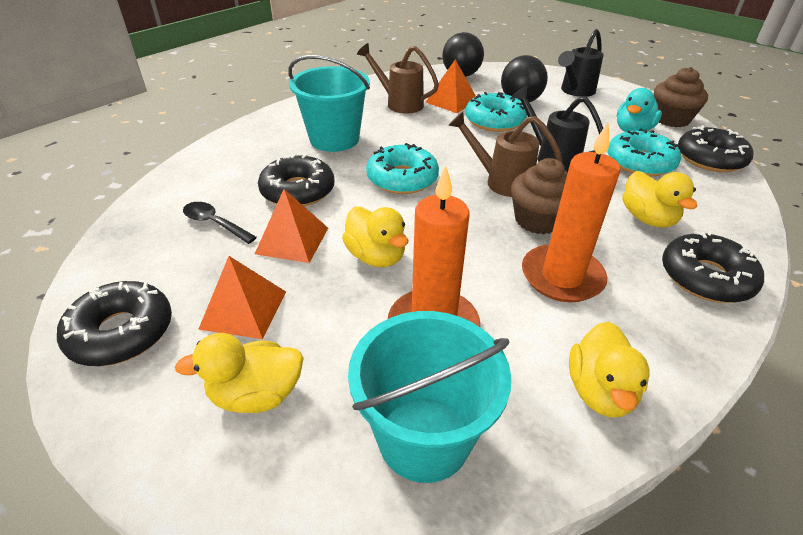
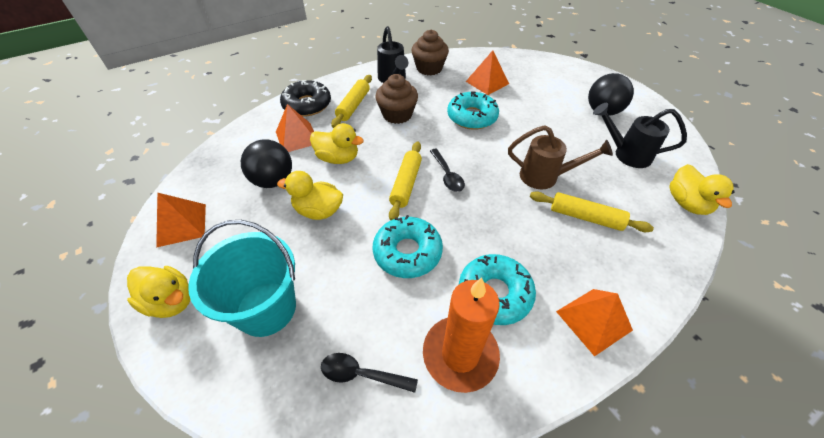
black donut: [57,281,172,366] [258,154,334,206] [662,231,764,303] [678,125,753,172] = 4 -> [280,80,331,116] = 1
black spoon: [183,202,257,244] = 1 -> [321,353,418,393] [430,149,465,192] = 2
brown watering can: [357,43,439,113] [448,111,563,197] = 2 -> [508,125,613,189] = 1
orange candle: [388,166,480,327] [522,123,620,302] = 2 -> [423,278,500,393] = 1
orange pyramid: [198,256,286,339] [255,189,328,263] [426,59,476,113] = 3 -> [156,192,206,248] [276,104,314,152] [466,50,509,95] [556,289,633,357] = 4
turquoise bucket: [288,55,370,152] [348,311,511,483] = 2 -> [188,220,296,337] = 1
turquoise duck: [617,88,662,132] = 1 -> none = 0
yellow rolling pin: none = 0 -> [331,75,372,128] [389,142,422,221] [530,191,654,232] = 3

